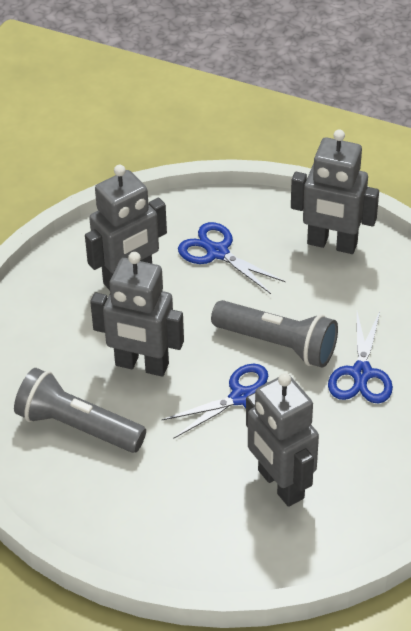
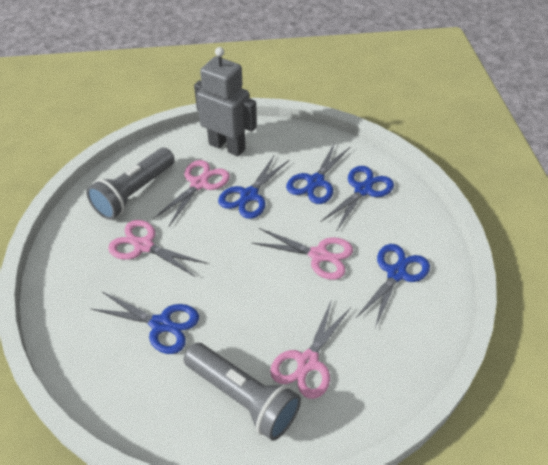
blue scissors: [162,364,268,439] [178,222,286,294] [328,312,393,404] = 3 -> [91,292,199,354] [218,154,289,219] [286,143,350,204] [321,166,394,232] [355,244,430,328] = 5
grey robot: [85,165,167,290] [90,252,184,377] [246,373,319,507] [291,129,379,254] = 4 -> [194,47,257,156] = 1
pink scissors: none = 0 -> [108,220,207,277] [153,160,230,226] [252,228,353,280] [270,299,351,399] = 4

